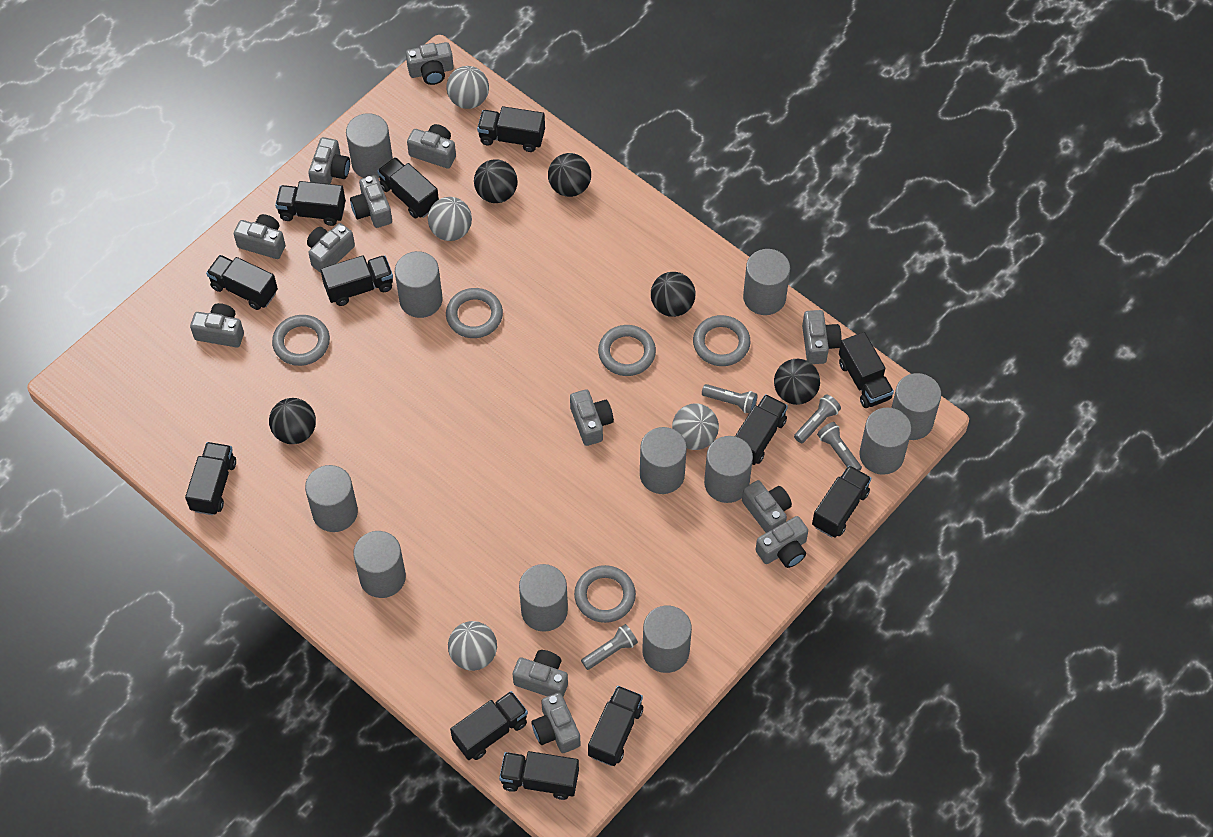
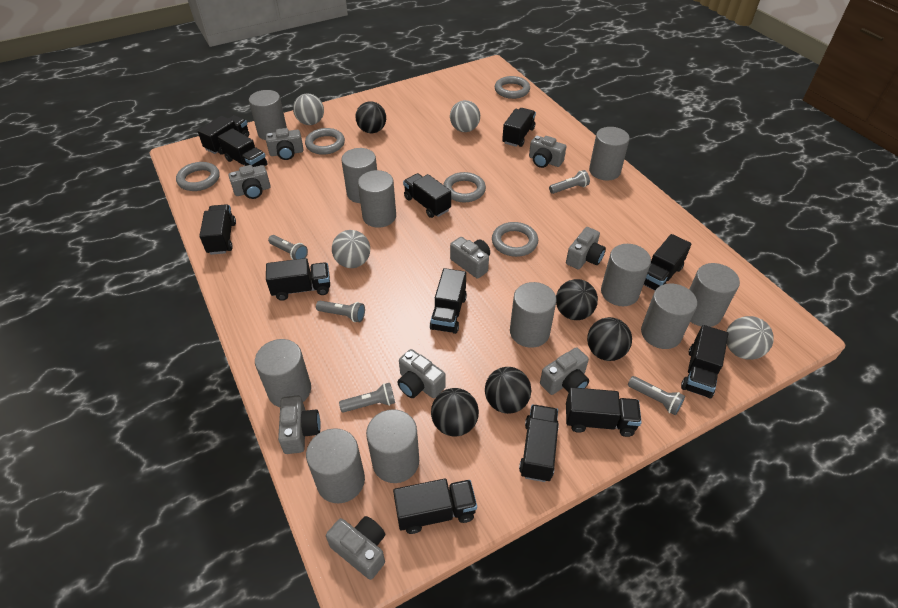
grey camera: [190,303,244,347] [234,214,285,259] [307,223,355,273] [308,137,350,184] [350,175,392,228] [406,42,454,85] [407,124,456,169] [513,650,568,697] [531,692,581,753] [570,389,614,446] [742,480,792,533] [755,516,808,568] [802,310,842,364] = 13 -> [229,165,271,199] [266,128,303,160] [278,395,321,454] [326,516,385,580] [398,349,446,398] [450,237,490,279] [529,136,566,168] [540,347,589,395] [566,227,606,270] = 9
grey flashlight: [581,624,638,670] [702,384,758,413] [794,394,841,443] [817,422,862,471] = 4 -> [268,235,308,260] [316,301,365,322] [339,383,395,413] [549,170,590,194] [628,376,685,415] = 5

